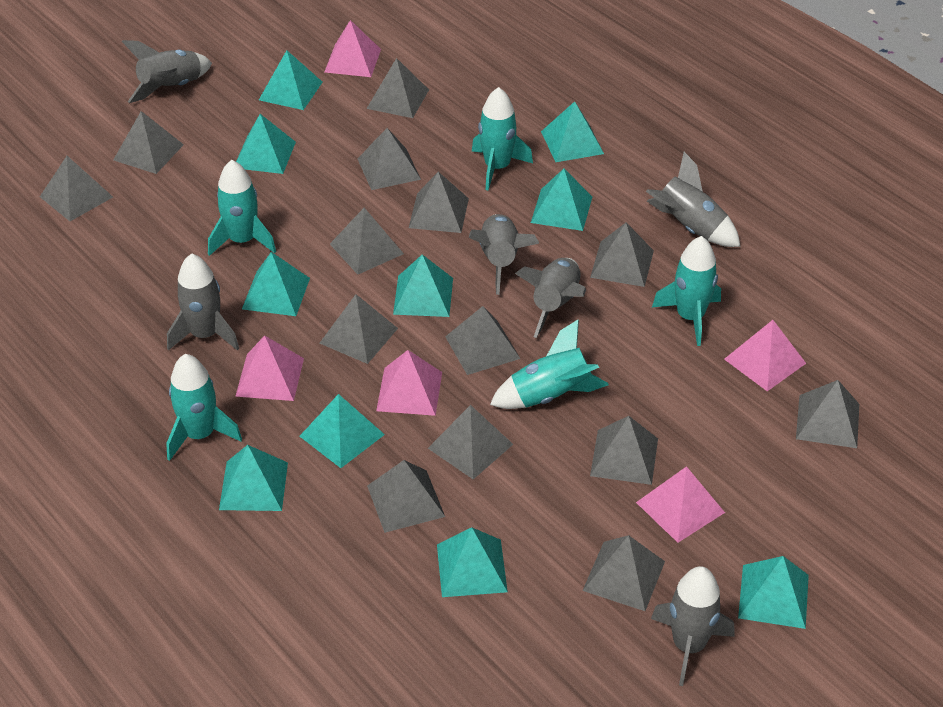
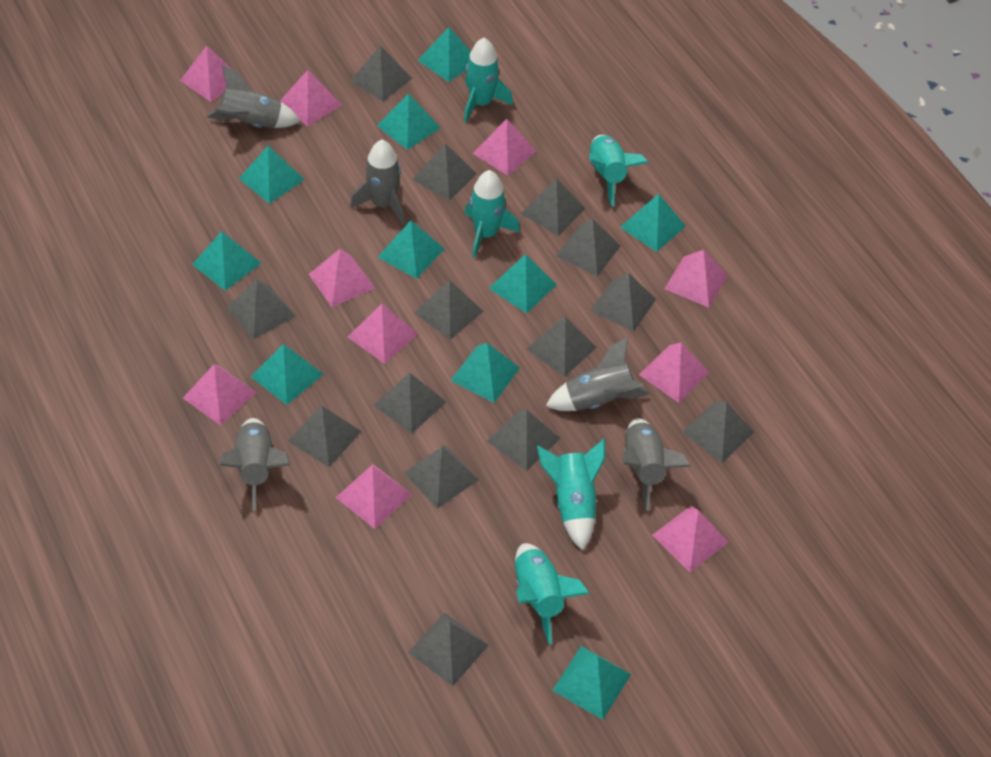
grey rocket: [122,40,212,103] [167,253,239,351] [469,214,539,295] [515,258,586,338] [646,152,741,247] [651,566,734,686] = 6 -> [206,65,301,128] [219,418,290,512] [350,140,405,225] [546,337,650,411] [622,418,691,511] = 5
pink pyramid: [235,335,304,401] [324,20,381,77] [376,350,442,416] [636,466,725,543] [724,320,806,391] = 5 -> [180,46,233,102] [183,364,257,426] [280,70,342,126] [309,249,375,307] [336,464,412,529] [348,304,418,364] [472,119,537,176] [639,343,710,403] [652,506,729,572] [665,250,728,308] = 10

